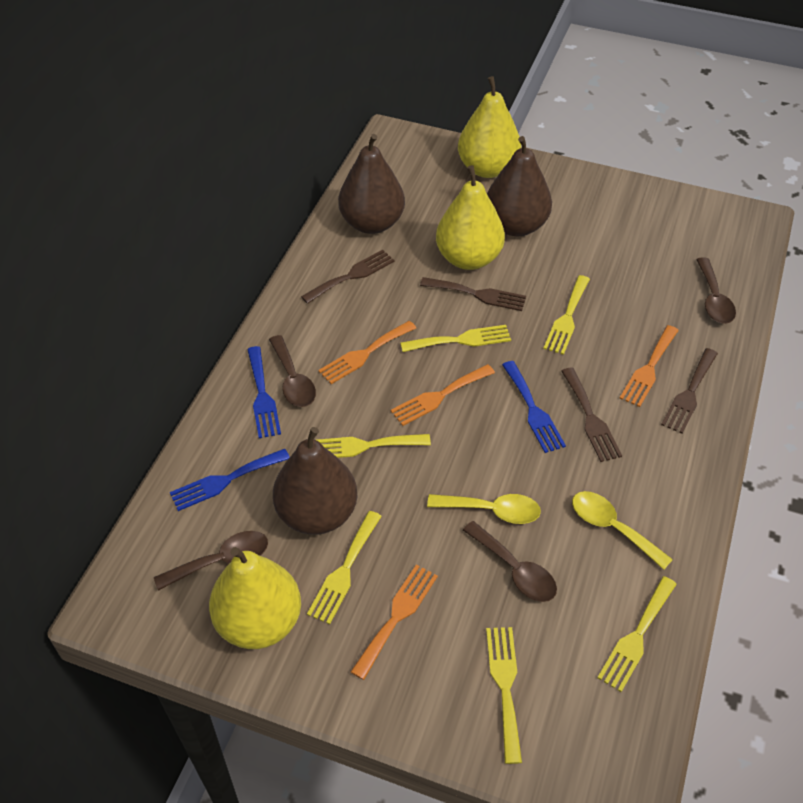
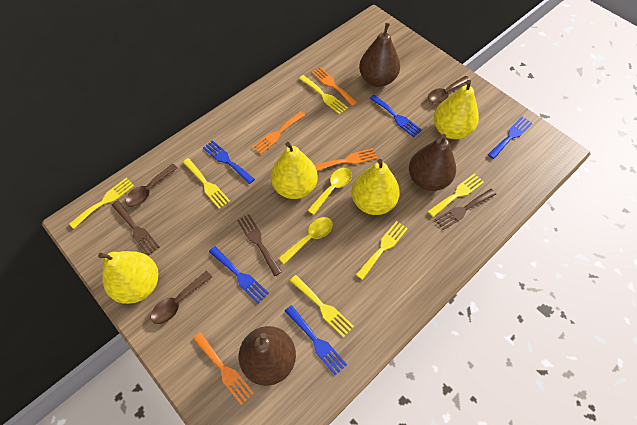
blue fork: [170,449,290,511] [247,346,281,438] [502,361,566,453] = 3 -> [203,140,255,184] [209,246,269,303] [285,305,347,376] [370,95,422,137] [488,117,532,159] = 5
brown fork: [301,250,395,304] [420,277,526,311] [561,368,622,462] [661,348,718,434] = 4 -> [112,201,159,255] [237,214,282,276] [435,189,496,230] = 3
brown spoon: [154,531,268,591] [269,335,316,407] [463,521,557,602] [696,257,736,324] = 4 -> [125,164,178,207] [151,271,212,324] [428,76,470,104] = 3
yellow pear: [209,547,301,649] [436,165,505,270] [458,76,521,178] = 3 -> [98,251,158,304] [271,142,318,199] [352,159,400,215] [434,80,479,139] = 4

